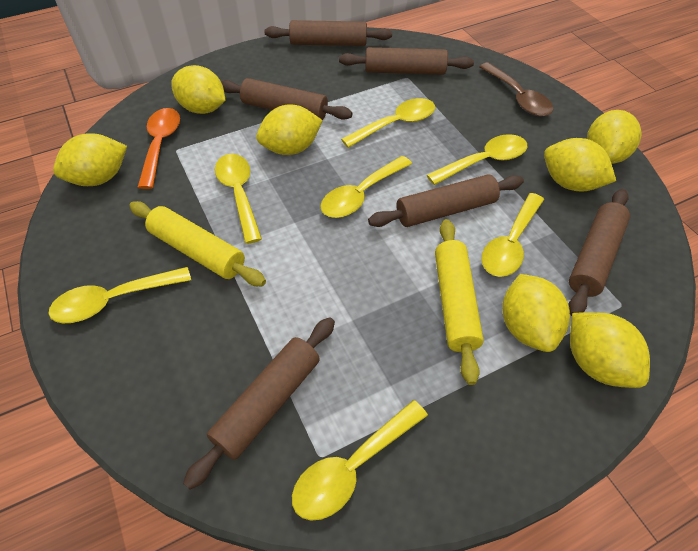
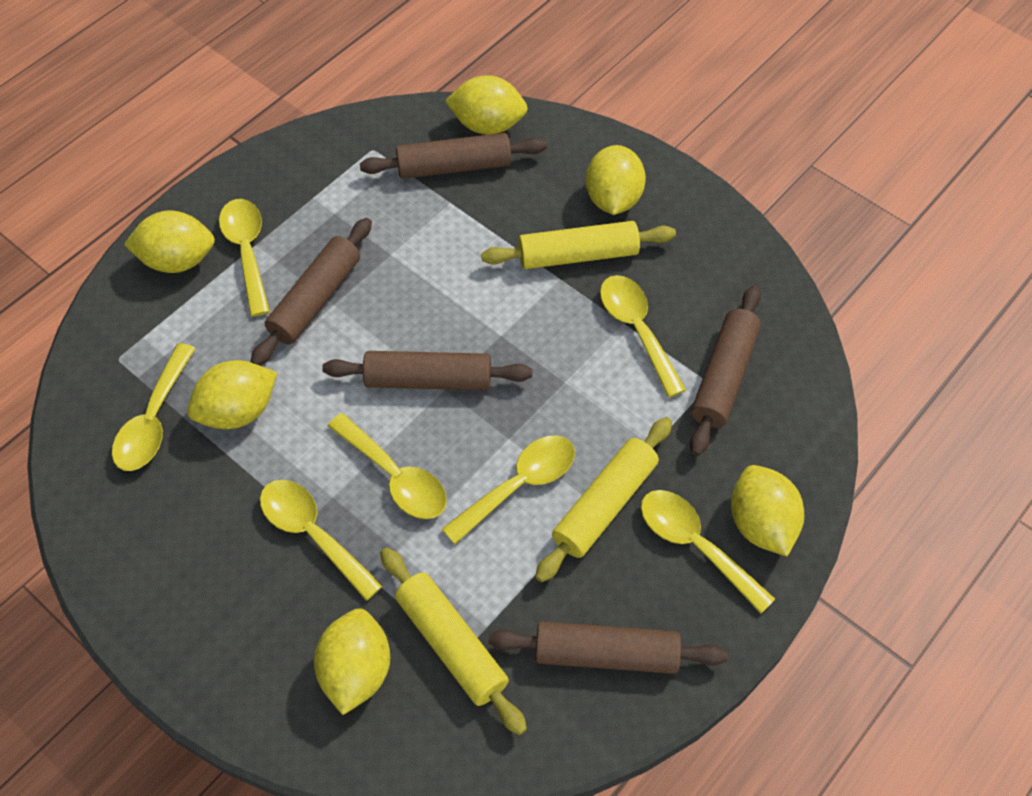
brown rolling pin: [183,317,335,490] [221,78,352,120] [265,20,392,46] [339,47,474,75] [368,174,524,227] [568,189,630,316] = 6 -> [250,218,372,366] [322,351,532,390] [360,133,547,179] [489,621,728,674] [690,285,761,456] = 5
brown spoon: [479,62,553,117] = 1 -> none = 0
orange spoon: [138,108,180,189] = 1 -> none = 0
yellow lemon: [53,133,127,186] [171,65,225,114] [256,104,323,155] [502,274,570,352] [544,138,616,191] [570,313,650,388] [587,110,642,164] = 7 -> [124,210,215,273] [187,360,277,429] [314,608,390,715] [445,75,528,135] [586,145,646,215] [731,465,804,556] = 6
yellow rolling pin: [129,201,266,286] [435,219,484,385] = 2 -> [380,548,527,735] [481,221,676,269] [535,417,672,582] = 3

